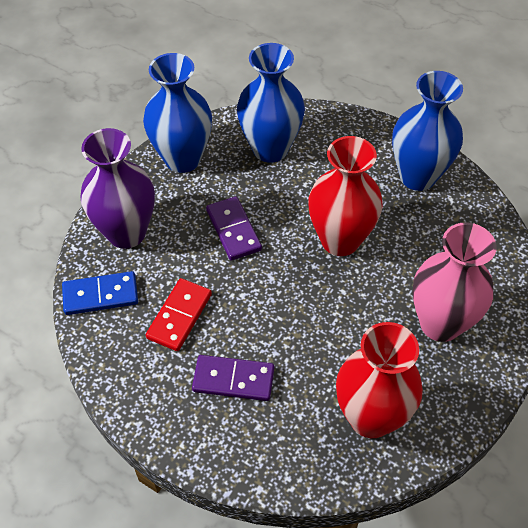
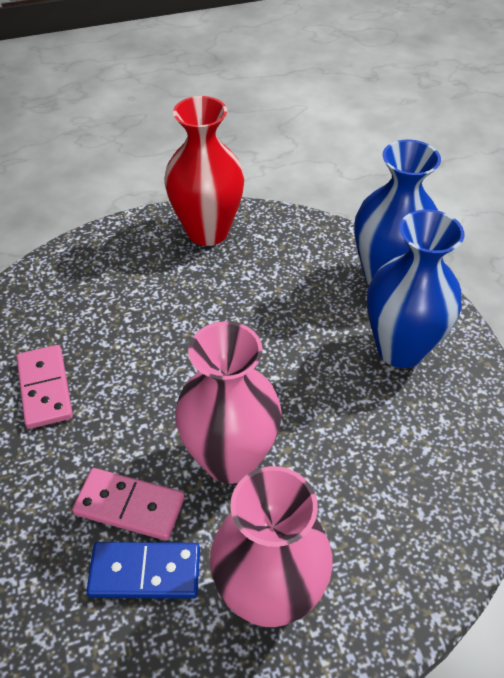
blue vase: [143,53,212,173] [237,43,305,163] [392,71,463,191] = 3 -> [355,139,441,285] [367,209,464,368] = 2
pink domino: none = 0 -> [17,345,73,429] [72,468,185,541] = 2
pink vase: [412,222,496,342] = 1 -> [175,321,282,484] [210,466,333,627] = 2
purple domino: [192,355,274,401] [206,196,262,261] = 2 -> none = 0
purple vase: [80,128,155,249] = 1 -> none = 0
red domino: [146,278,212,351] = 1 -> none = 0
red vase: [308,136,383,256] [336,322,423,438] = 2 -> [164,96,245,246] = 1

